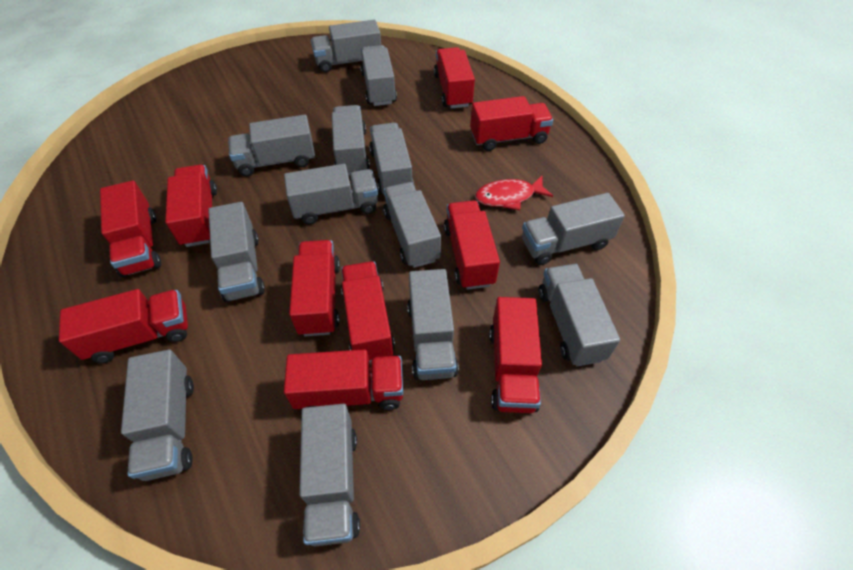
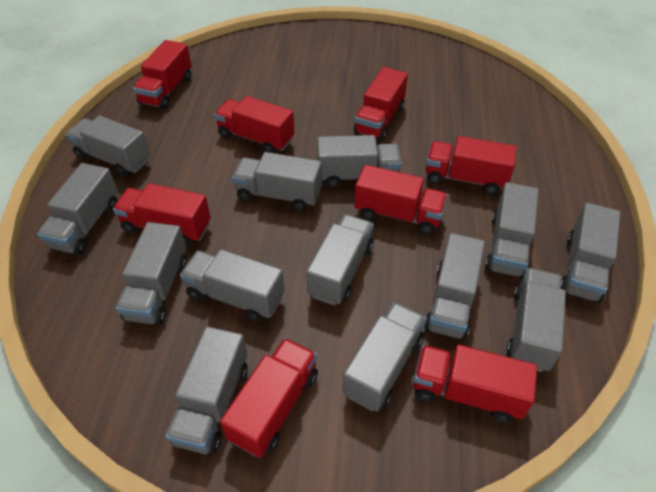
red fish: [475,176,553,210] = 1 -> none = 0
red truck: [59,289,188,363] [100,180,161,277] [165,165,217,247] [284,349,403,410] [289,240,340,336] [341,261,395,362] [434,47,475,108] [444,200,500,290] [470,96,553,151] [489,297,542,413] = 10 -> [113,183,211,246] [133,40,192,109] [214,96,294,153] [220,338,318,458] [354,67,408,141] [354,165,448,234] [413,345,537,423] [426,136,517,194] = 8

